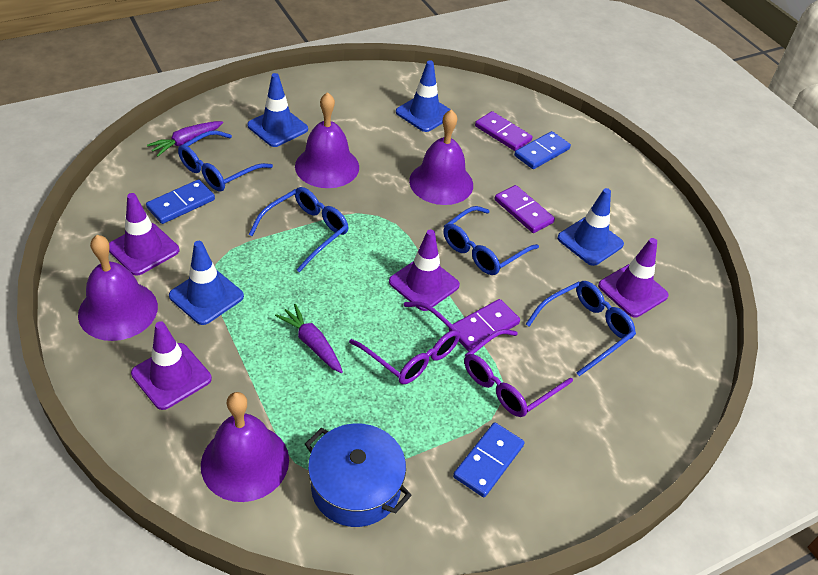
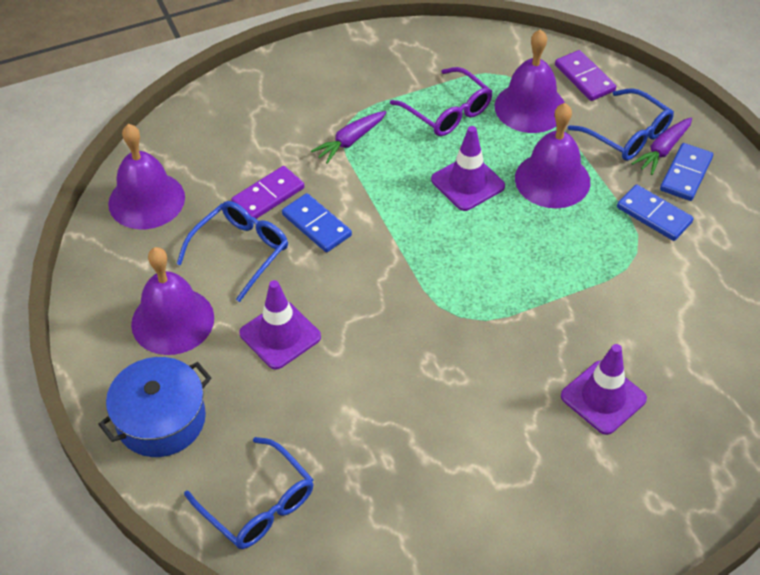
blue glasses: [178,130,273,192] [249,187,348,272] [443,206,539,275] [526,281,636,376] = 4 -> [177,201,288,302] [184,437,314,549] [568,88,674,161] = 3
blue traffic cone: [169,241,244,325] [247,73,308,147] [396,60,451,132] [557,188,624,266] = 4 -> none = 0
purple domino: [449,299,520,351] [475,111,532,151] [494,185,555,233] = 3 -> [231,166,305,219] [555,50,616,101] = 2
purple glasses: [349,302,460,384] [464,329,573,417] = 2 -> [390,67,493,136] = 1
purple traffic cone: [109,193,179,276] [131,321,212,410] [389,229,460,311] [598,238,669,317] = 4 -> [239,280,321,370] [431,126,505,211] [561,344,647,435] = 3

